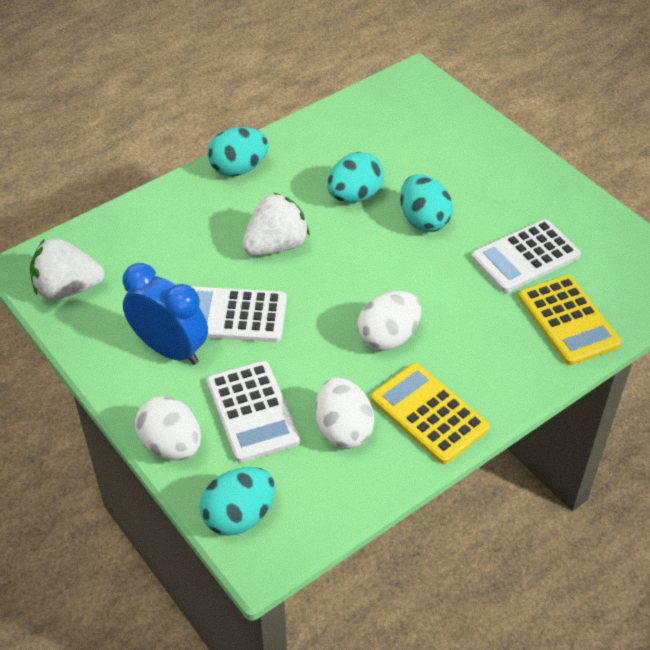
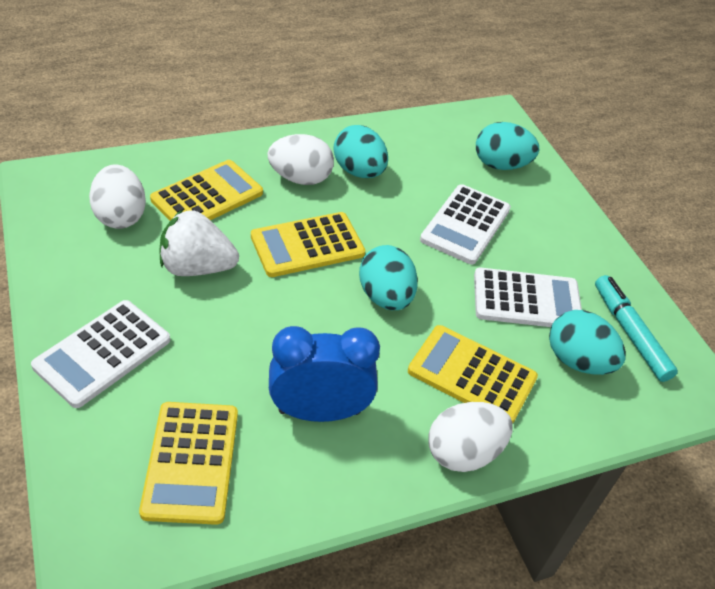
turquoise marker: none = 0 -> [595,275,678,382] = 1
white strawberry: [30,238,105,300] [242,192,310,256] = 2 -> [159,210,239,276] = 1
yellow calculator: [371,363,490,464] [518,275,622,365] = 2 -> [139,402,238,525] [150,160,263,221] [251,212,365,277] [408,325,538,424] = 4

